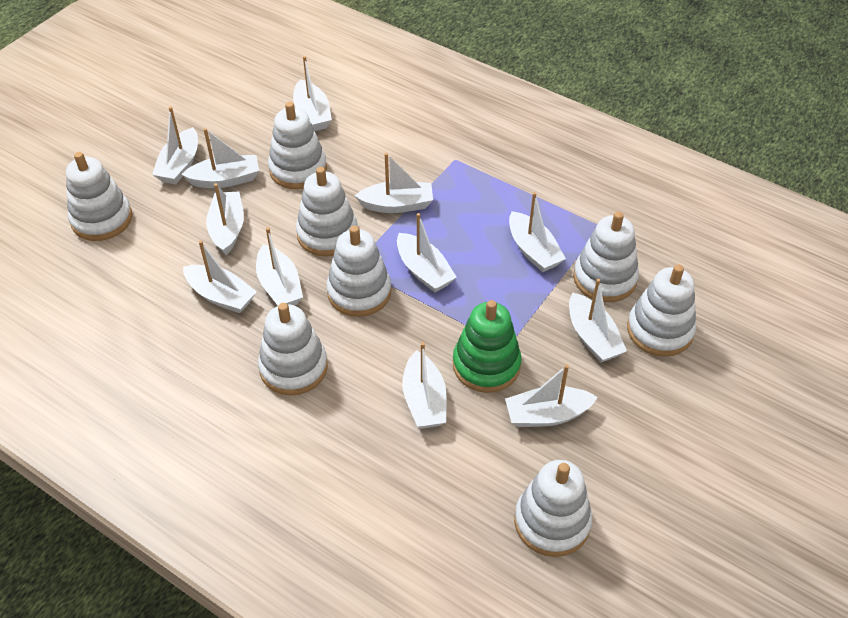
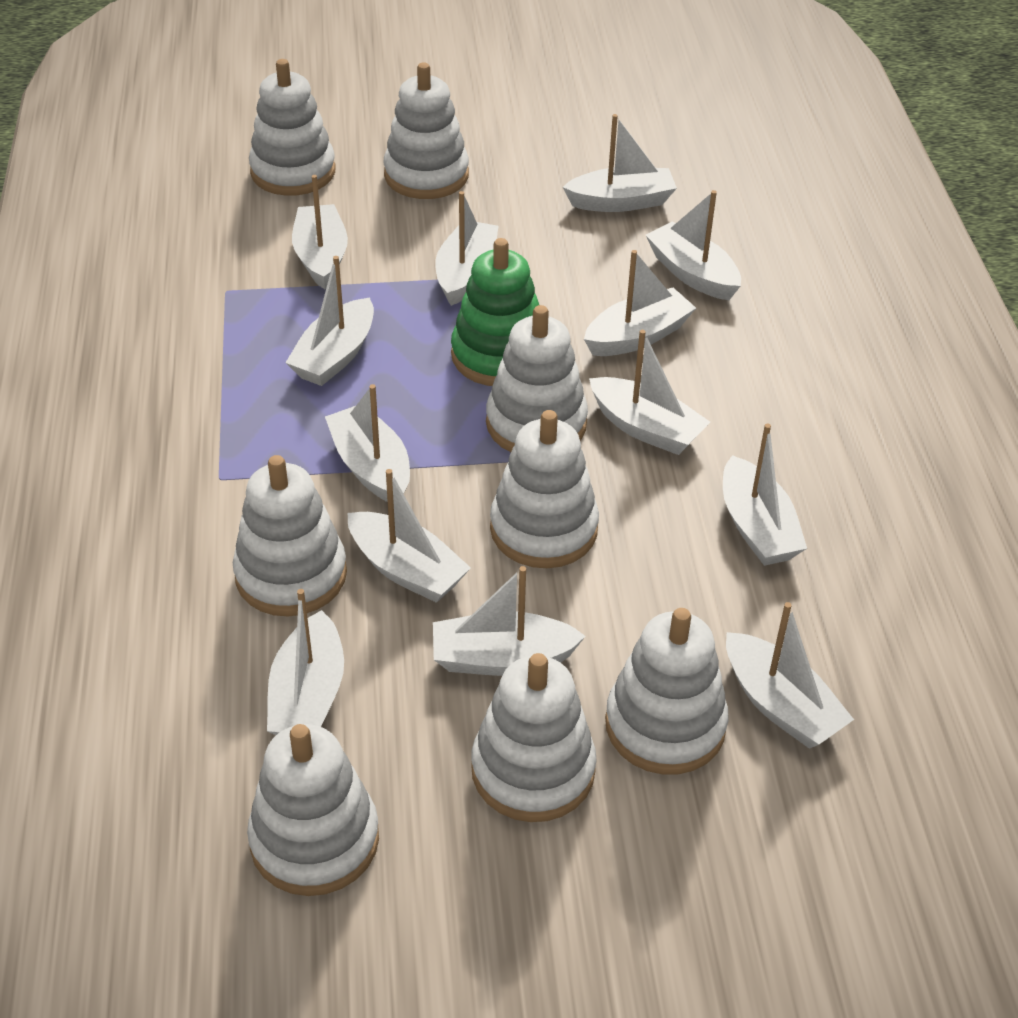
white boat: [152,107,198,185] [181,128,259,188] [183,240,257,314] [206,183,244,255] [256,227,303,306] [293,56,332,131] [355,153,433,213] [397,213,457,293] [402,342,447,429] [505,364,598,427] [509,192,566,272] [569,279,627,362] = 12 -> [267,589,344,735] [285,256,374,386] [292,175,348,289] [325,384,410,502] [347,469,471,603] [433,566,586,676] [435,191,498,306] [563,114,677,212] [584,250,696,356] [589,330,710,455] [646,190,741,300] [723,424,807,566] [726,602,854,749] = 13

